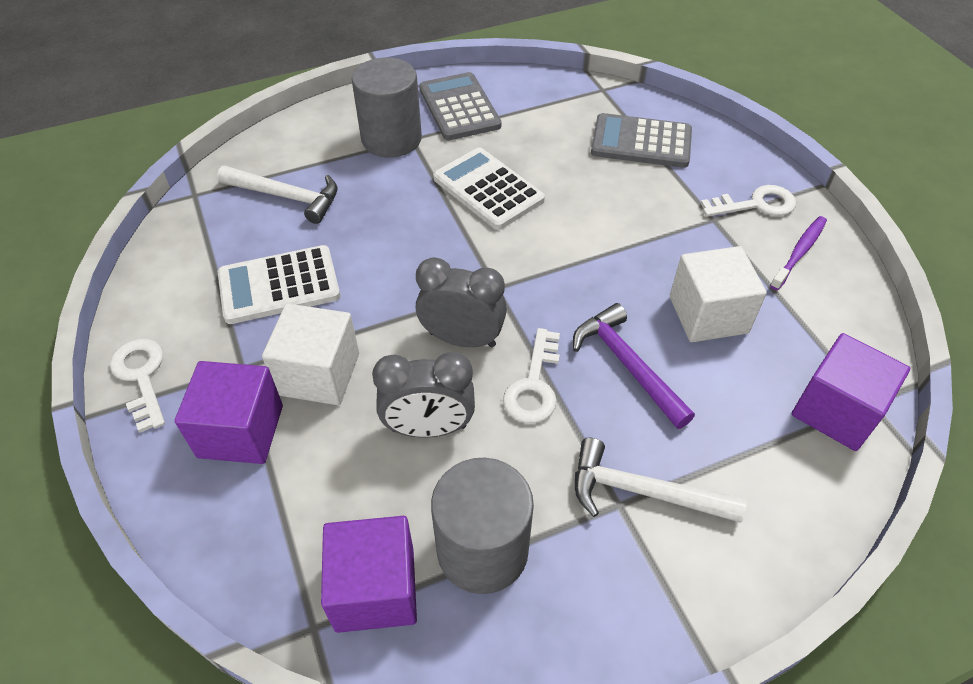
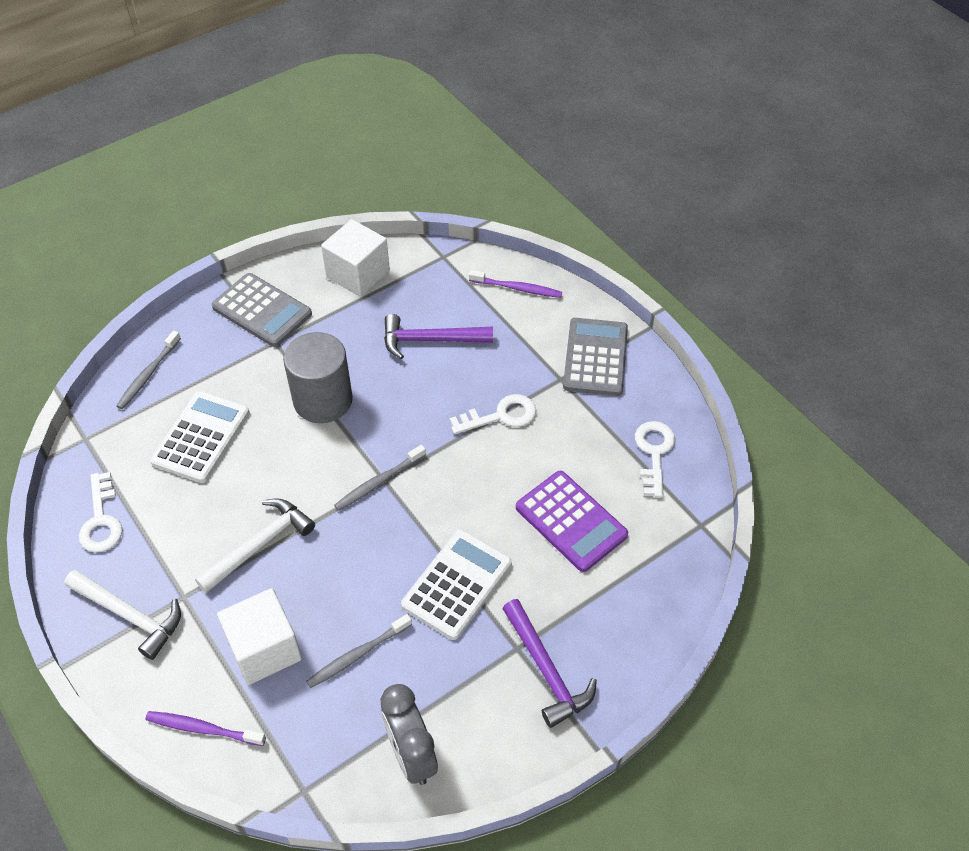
grey clock: [372,352,475,438] [416,257,507,347] = 2 -> [380,684,438,785] = 1
grey cylinder: [352,57,422,158] [431,458,534,594] = 2 -> [283,332,353,423] = 1
grey toothbrush: none = 0 -> [116,330,181,409] [306,614,412,688] [334,445,426,511] = 3
purple calculator: none = 0 -> [516,471,628,572] = 1
purple cube: [175,361,283,464] [321,516,417,633] [792,333,910,451] = 3 -> none = 0
purple hammer: [573,303,695,429] = 1 -> [384,314,493,359] [502,599,597,728] = 2
purple toothbrush: [770,216,827,290] = 1 -> [145,711,266,746] [469,270,562,298] = 2

